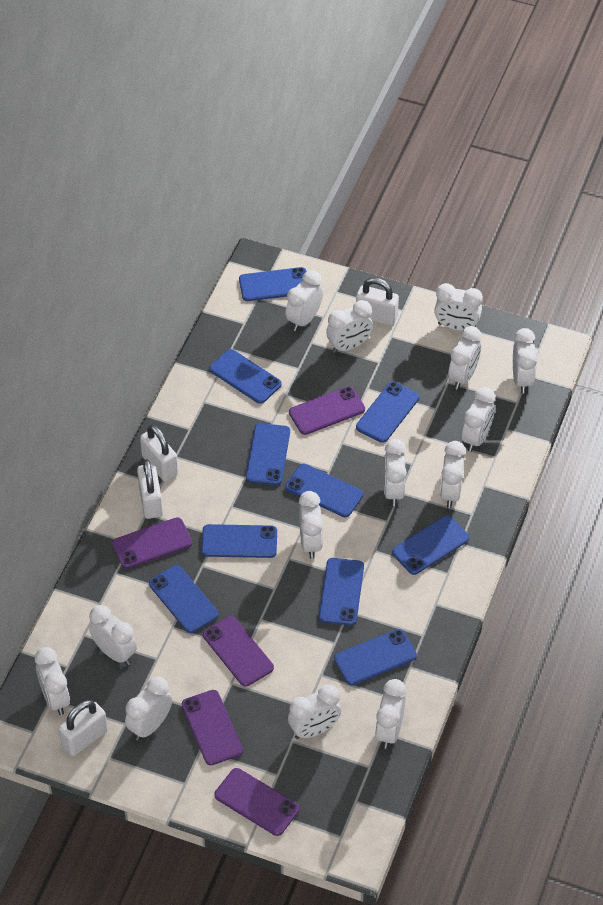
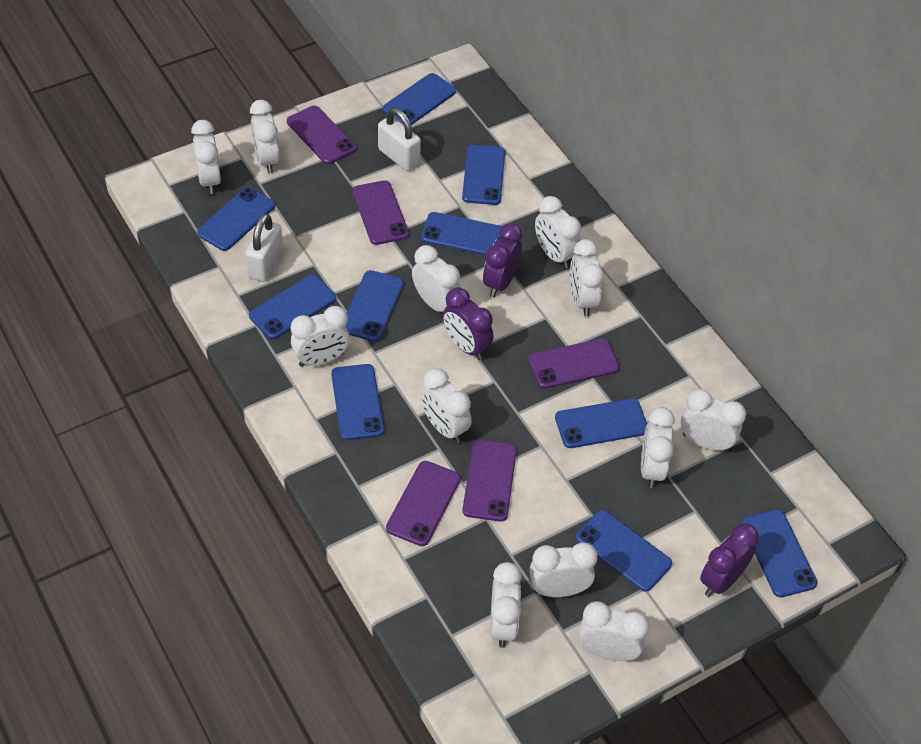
purple clock: none = 0 -> [443,288,493,360] [483,223,523,297] [700,523,759,597] = 3
white clock: [35,647,70,715] [89,605,137,665] [125,676,172,741] [286,270,323,331] [288,684,341,739] [299,491,323,559] [326,300,373,353] [375,679,406,749] [384,439,407,506] [434,283,483,331] [440,441,466,508] [449,326,481,390] [462,387,495,452] [513,328,537,394] = 14 -> [191,120,221,194] [250,100,280,173] [291,306,350,367] [412,245,460,312] [421,368,472,443] [490,562,522,648] [530,542,598,597] [535,196,581,269] [570,239,604,316] [579,601,650,661] [641,407,675,488] [681,389,746,452] = 12
white padlock: [59,700,108,756] [137,460,163,519] [140,425,178,482] [356,277,399,326] = 4 -> [245,213,283,282] [378,108,421,171] = 2

